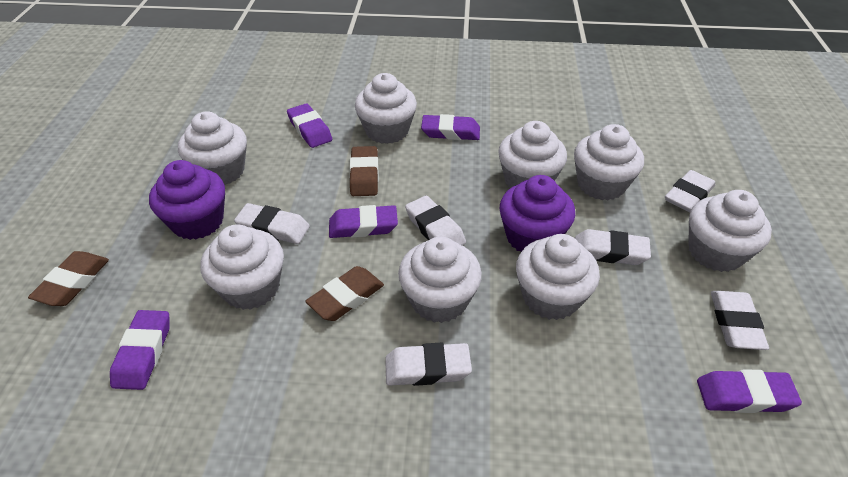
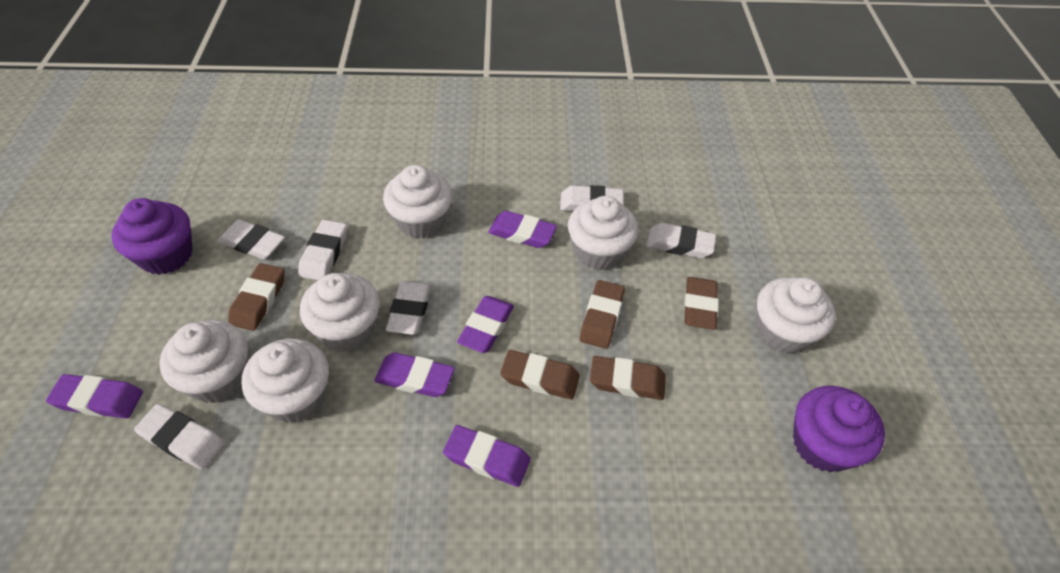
brown eraser: [28,251,109,306] [305,266,384,321] [349,146,379,196] = 3 -> [228,263,285,331] [500,350,580,400] [580,280,625,349] [590,356,666,400] [684,277,719,330] = 5
white cupcake: [178,111,247,185] [201,225,284,310] [355,73,417,144] [398,237,482,323] [498,121,567,188] [516,234,600,320] [574,124,644,200] [688,190,772,272] = 8 -> [159,320,248,403] [242,338,329,423] [300,273,380,351] [383,165,452,239] [568,196,638,270] [757,277,836,354] = 6

